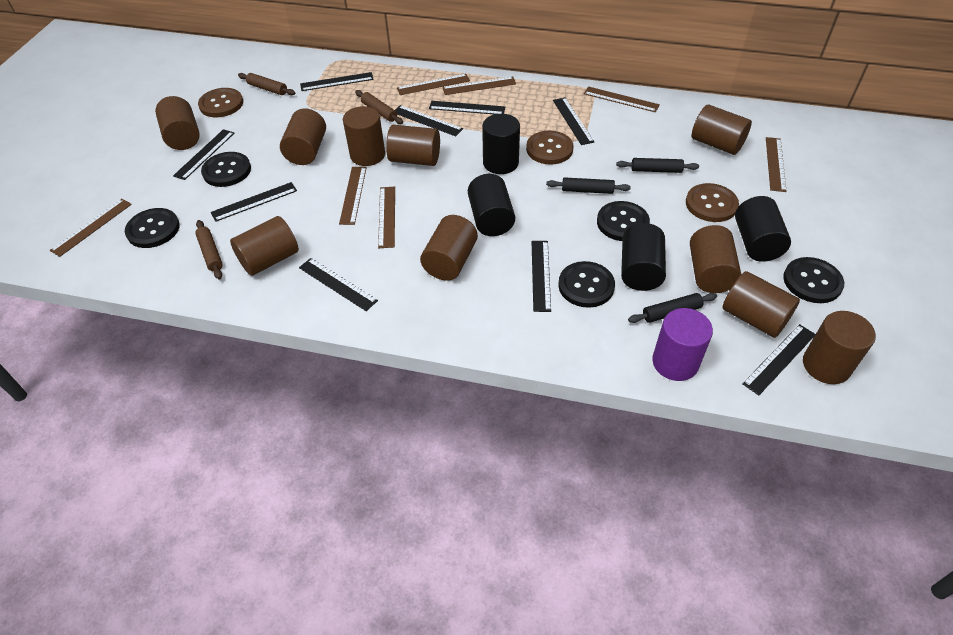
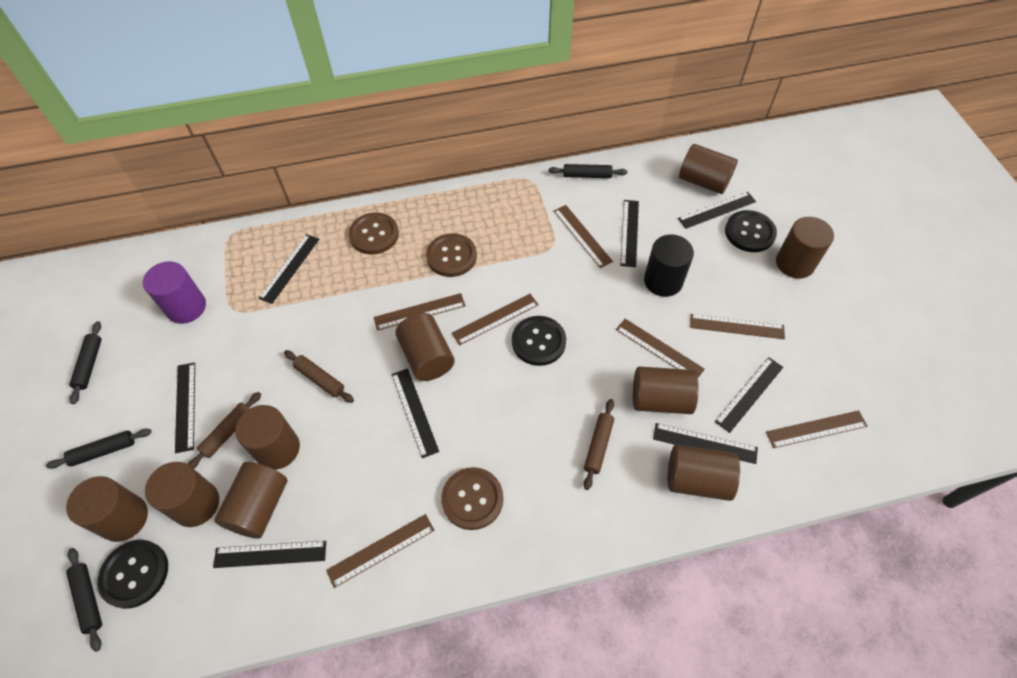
black button: [125,208,180,248] [201,152,251,187] [558,261,615,308] [597,201,650,241] [783,257,844,303] = 5 -> [98,540,168,609] [512,316,566,366] [725,210,777,252] = 3
black cylinder: [468,174,515,236] [482,114,520,174] [621,223,666,291] [735,196,791,262] = 4 -> [644,234,694,297] = 1
black rolling pin: [546,177,631,194] [616,158,699,173] [628,293,717,323] = 3 -> [46,429,152,469] [66,548,102,652] [69,321,102,404] [549,164,627,178] = 4
black ruler: [173,129,234,180] [211,182,297,222] [299,258,378,311] [300,72,374,91] [395,105,463,136] [429,101,505,114] [531,241,551,312] [553,98,594,145] [743,324,815,396] = 9 -> [175,362,195,453] [213,541,326,568] [258,234,319,304] [391,368,439,458] [620,200,639,267] [653,423,758,464] [678,192,756,229] [715,357,783,433] = 8
brown cylinder: [155,96,200,150] [230,216,299,276] [280,108,326,165] [343,106,385,166] [386,125,440,166] [420,215,478,281] [690,225,741,293] [692,104,752,155] [723,271,800,338] [803,311,876,384] = 10 -> [66,476,148,542] [145,462,219,527] [214,462,287,539] [235,405,300,470] [395,313,455,381] [633,366,699,414] [668,444,740,501] [679,144,738,194] [776,217,834,279] = 9

